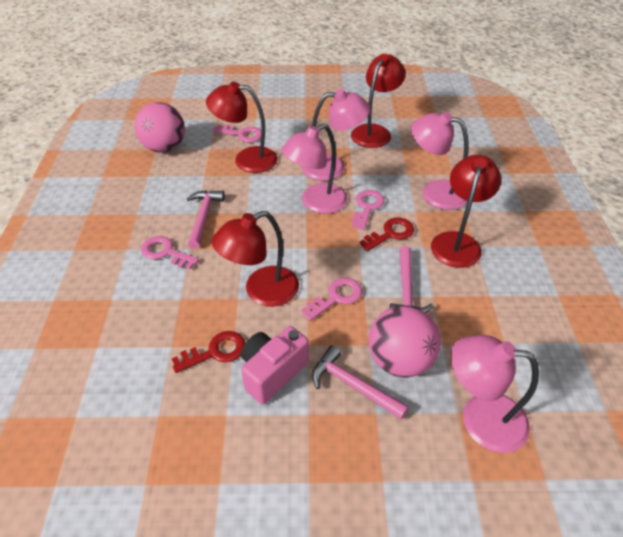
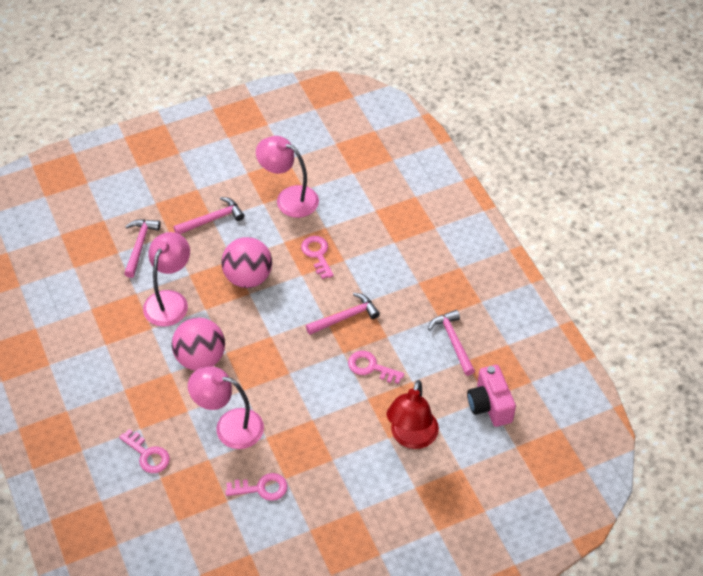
pink hammer: [187,190,225,249] [312,345,409,420] [390,246,433,313] = 3 -> [124,219,161,278] [173,197,244,234] [306,293,380,335] [428,310,475,376] = 4
pink lamp: [281,124,347,214] [302,89,370,181] [411,112,469,210] [451,335,539,453] = 4 -> [143,232,190,327] [188,367,264,449] [256,136,319,218] = 3
red key: [172,331,245,373] [359,217,414,252] = 2 -> none = 0
red lamp: [206,82,278,173] [212,211,299,307] [351,54,406,148] [431,155,501,268] = 4 -> [386,380,439,449] = 1

